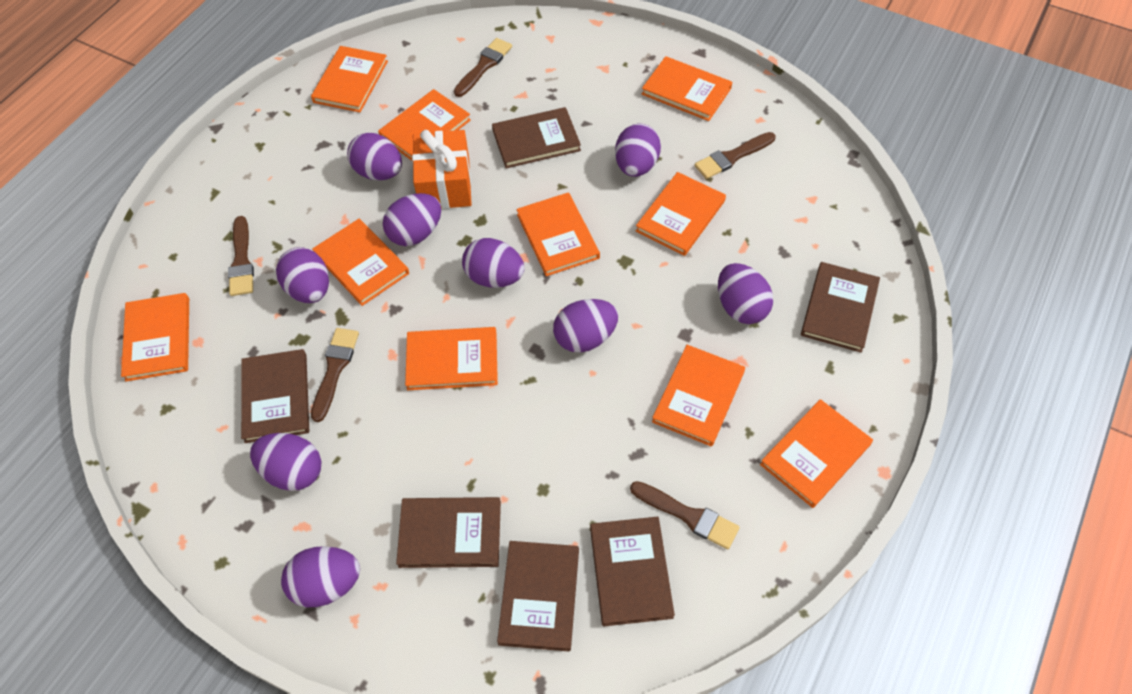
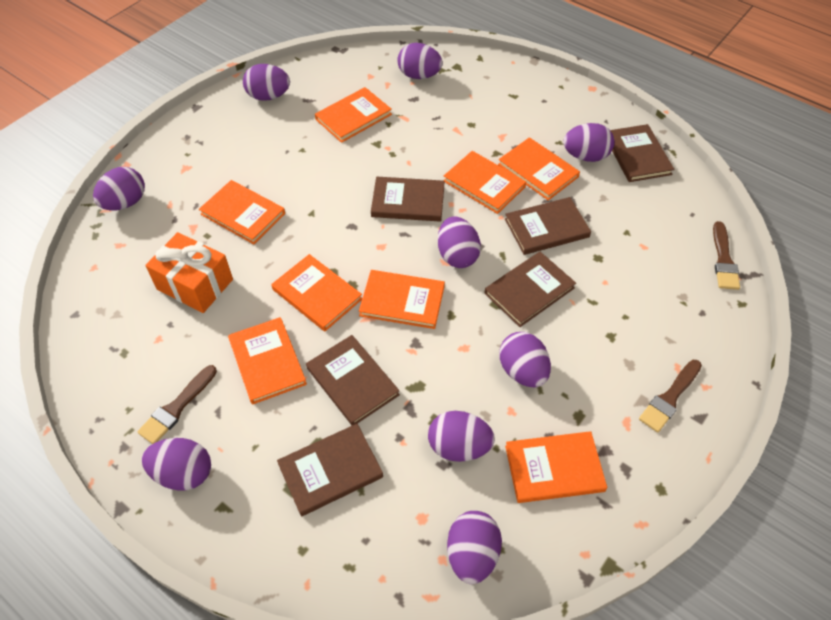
brown brush: [228,216,254,296] [311,328,359,422] [454,38,512,97] [630,481,740,549] [695,132,776,179] = 5 -> [137,365,217,444] [639,360,702,433] [713,221,740,290] = 3
orange book: [121,293,189,381] [311,46,388,112] [312,219,409,306] [378,89,471,161] [405,327,498,390] [517,192,600,276] [636,172,726,256] [642,56,732,121] [652,345,745,447] [760,399,873,508] = 10 -> [199,180,285,244] [228,317,307,404] [271,254,362,331] [315,87,392,143] [359,270,445,329] [443,151,526,214] [498,137,580,200] [505,431,607,503] = 8

